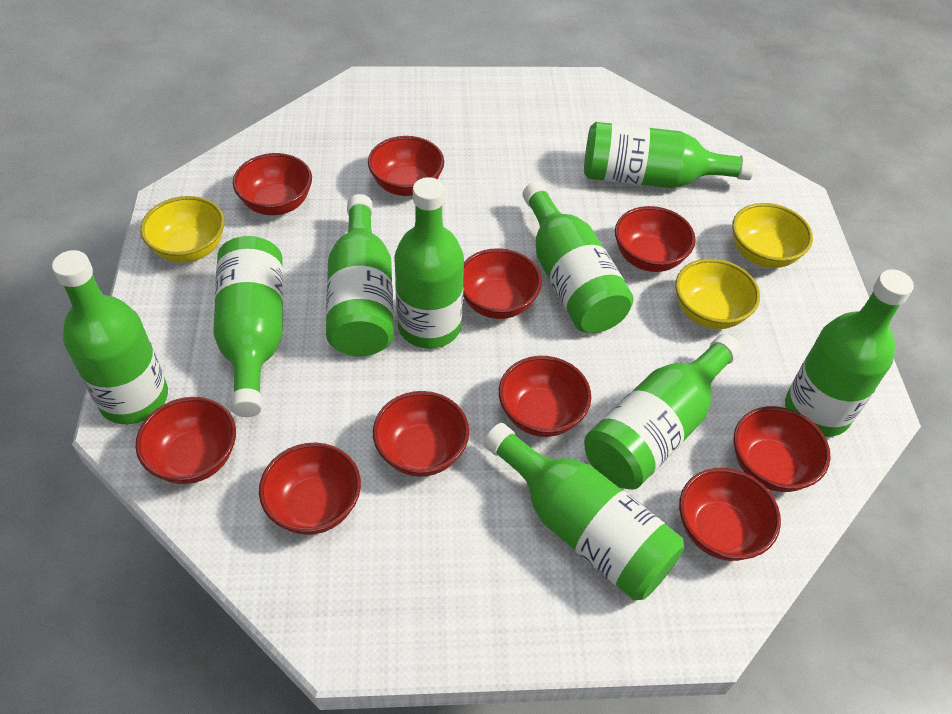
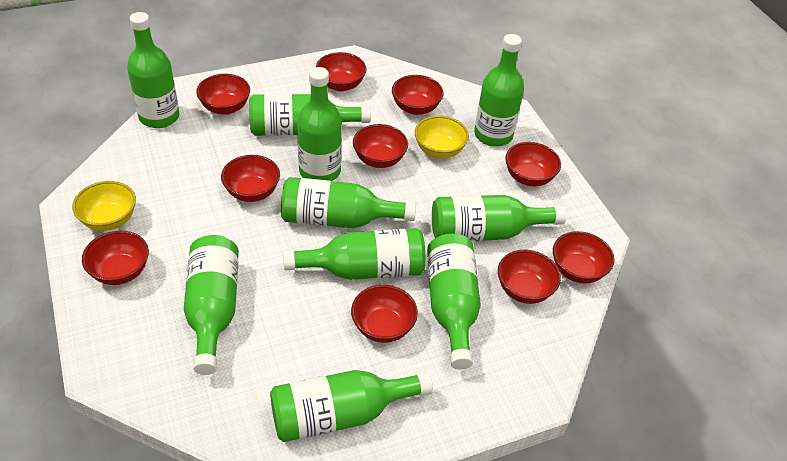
green bottle: [52,250,168,424] [213,236,283,417] [326,194,394,357] [394,177,464,349] [484,423,684,600] [523,181,634,333] [584,122,755,188] [584,334,741,489] [785,269,914,437] = 9 -> [127,12,179,128] [184,235,239,375] [250,94,371,136] [270,370,433,442] [281,177,416,228] [283,228,426,280] [297,67,342,181] [427,233,481,370] [432,195,566,241] [474,34,524,147] = 10
yellow bowl: [140,196,225,263] [675,259,760,329] [732,203,813,268] = 3 -> [72,181,136,231] [415,116,469,158] = 2

